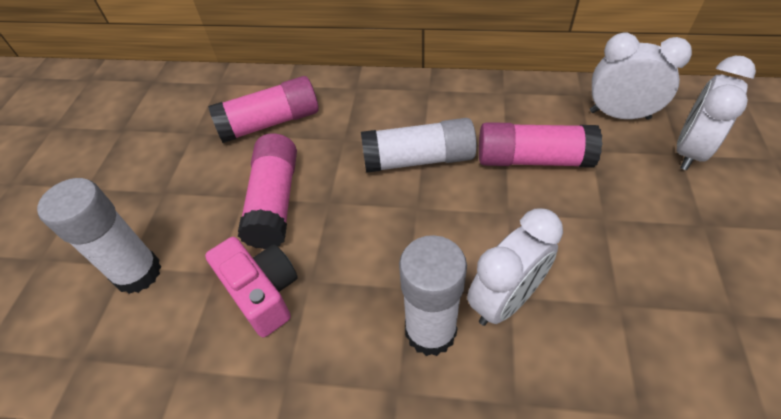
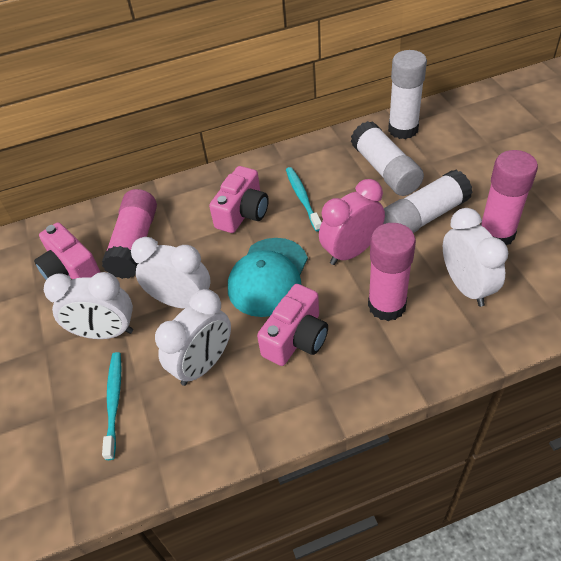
pink camera: [205,237,298,337] = 1 -> [34,222,100,280] [209,166,269,233] [257,284,328,366] = 3
pink clock: none = 0 -> [319,179,385,265] = 1
turquoise cap: none = 0 -> [228,238,308,317] = 1
turquoise toothbrush: none = 0 -> [102,352,121,460] [286,167,322,231] = 2
white clock: [467,208,563,326] [590,33,692,120] [677,56,756,170] = 3 -> [44,272,133,339] [131,237,210,309] [155,289,231,386] [443,208,508,307] = 4

